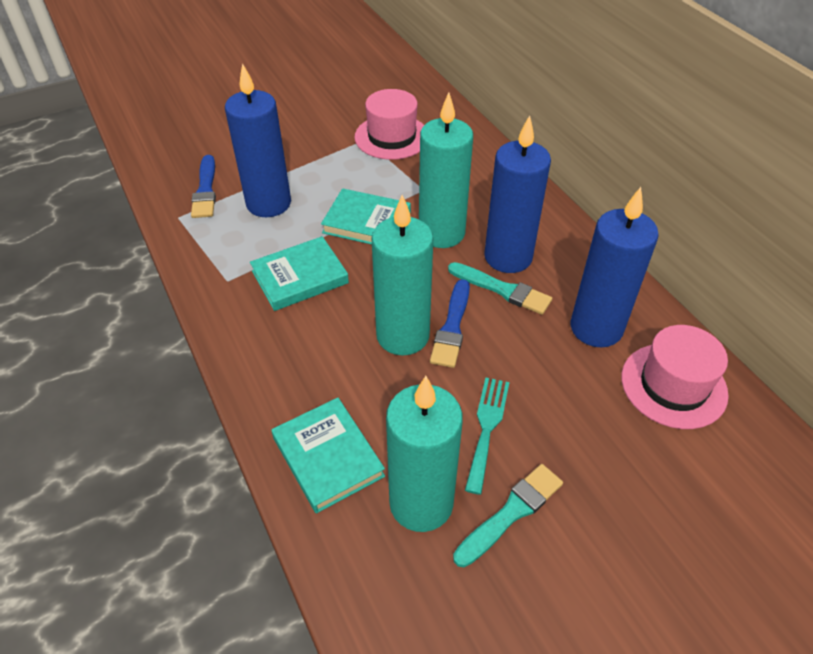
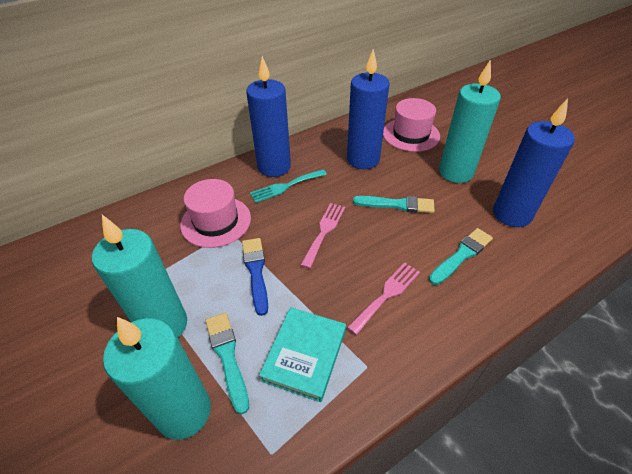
blue brush: [191,155,216,218] [430,279,470,368] = 2 -> [242,238,268,316] = 1
pink fork: none = 0 -> [301,203,345,269] [347,263,420,335] = 2
turquoise book: [250,236,349,311] [271,398,385,513] [321,188,411,245] = 3 -> [259,307,346,402] = 1
turquoise brush: [448,262,552,315] [453,464,563,567] = 2 -> [205,313,249,414] [353,196,435,213] [429,228,493,285] = 3

